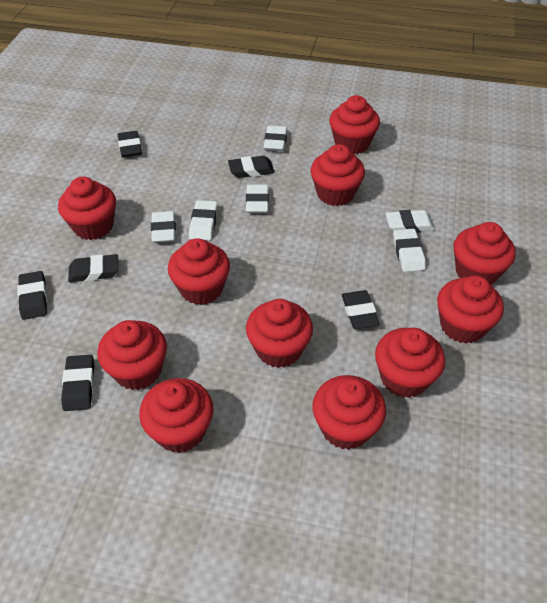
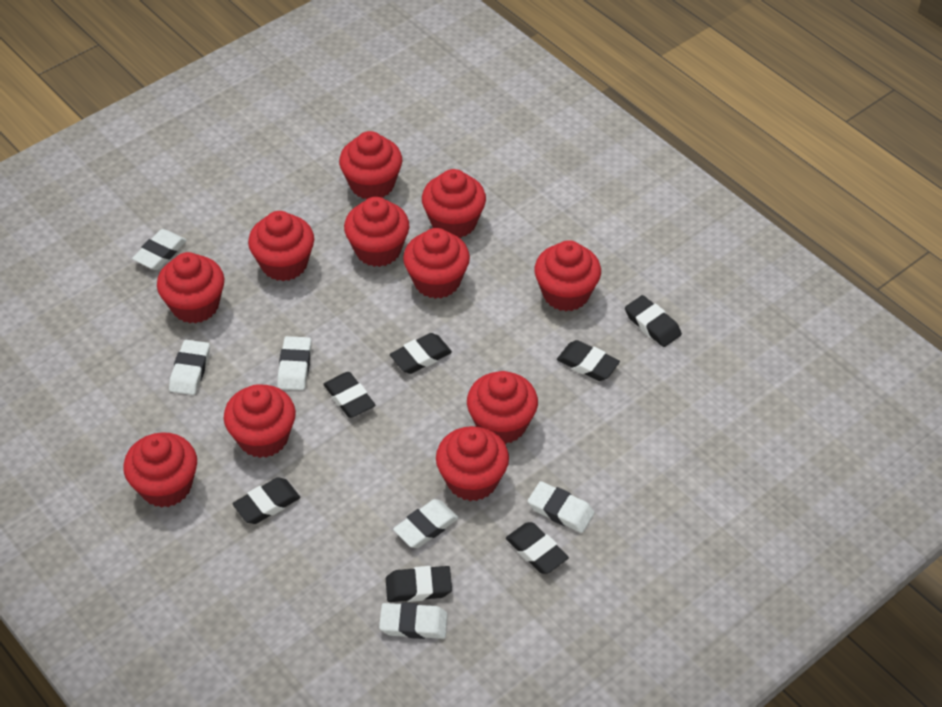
black eraser: [17,271,47,320] [61,355,94,411] [68,254,118,282] [118,131,142,158] [228,156,275,178] [342,290,380,329] = 6 -> [232,477,300,524] [323,372,375,418] [386,566,452,602] [390,333,452,374] [506,522,569,574] [557,340,620,381] [625,295,682,347] = 7

